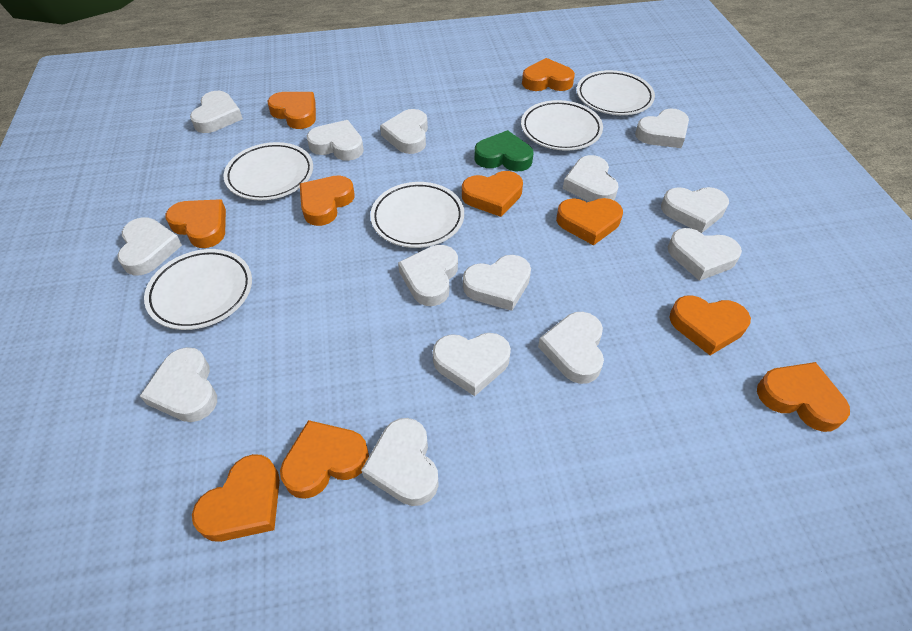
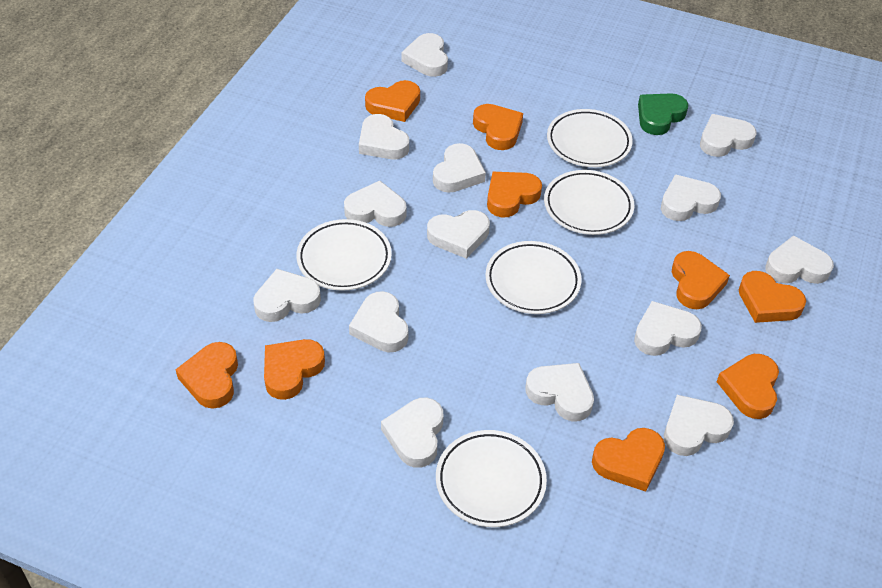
orange heart: [165,199,226,248] [192,454,280,542] [268,92,316,129] [280,420,369,499] [300,175,355,226] [462,171,523,217] [522,58,575,91] [556,198,623,246] [669,295,751,355] [757,362,850,432] = 10 -> [175,342,238,409] [264,339,325,400] [365,80,420,122] [473,104,523,150] [487,172,542,217] [592,428,665,492] [672,251,730,309] [717,354,779,419] [739,271,806,323] = 9

